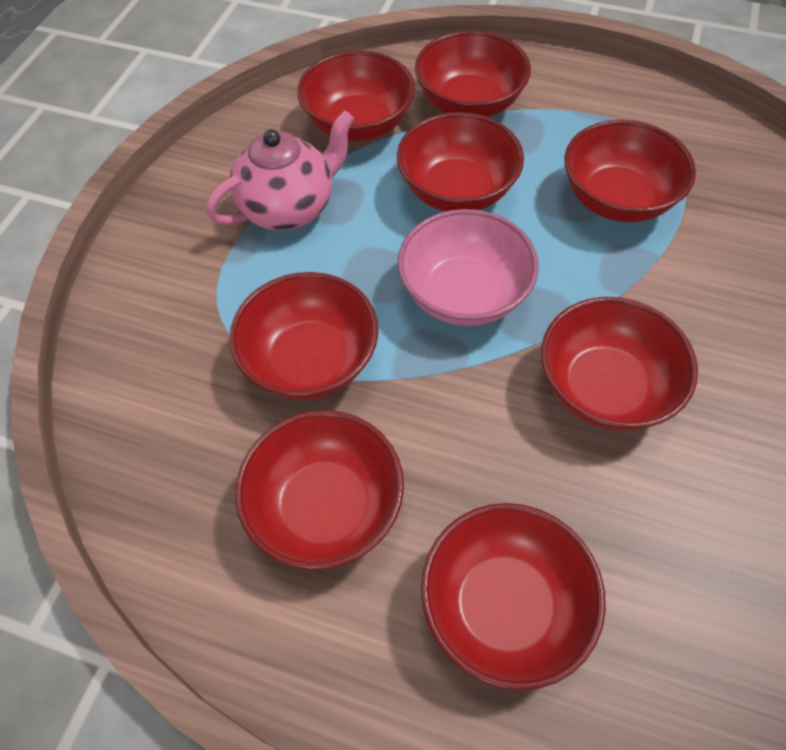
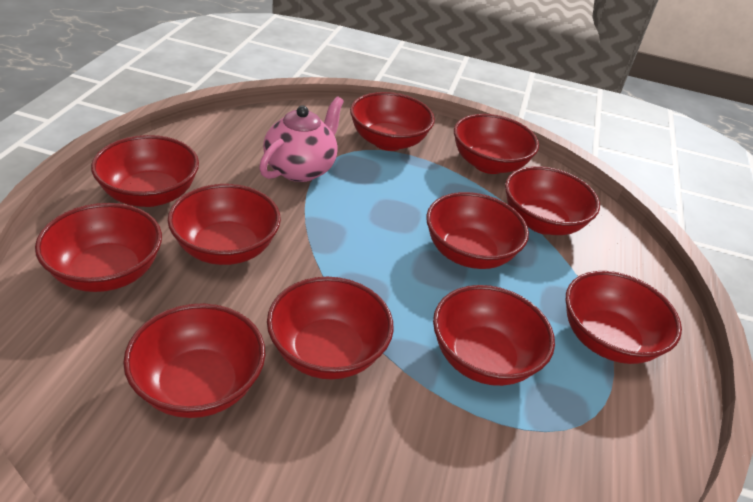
pink bowl: [397,209,539,326] = 1 -> none = 0
red bowl: [229,272,378,400] [235,410,404,570] [297,50,415,141] [397,112,524,212] [415,31,531,117] [421,503,606,690] [541,297,698,431] [565,120,696,223] = 8 -> [35,203,162,292] [91,135,199,207] [123,303,265,418] [168,184,281,265] [267,277,394,380] [350,92,435,151] [426,192,529,269] [433,285,555,386] [454,114,539,174] [505,166,600,235] [566,271,682,364] = 11

